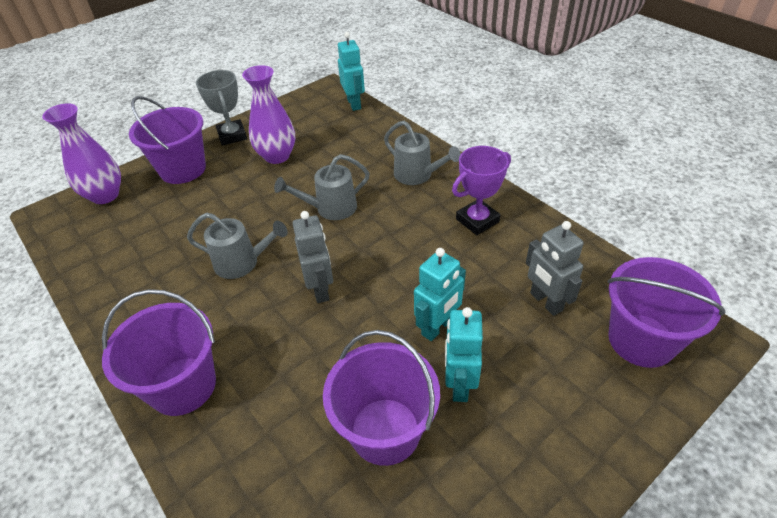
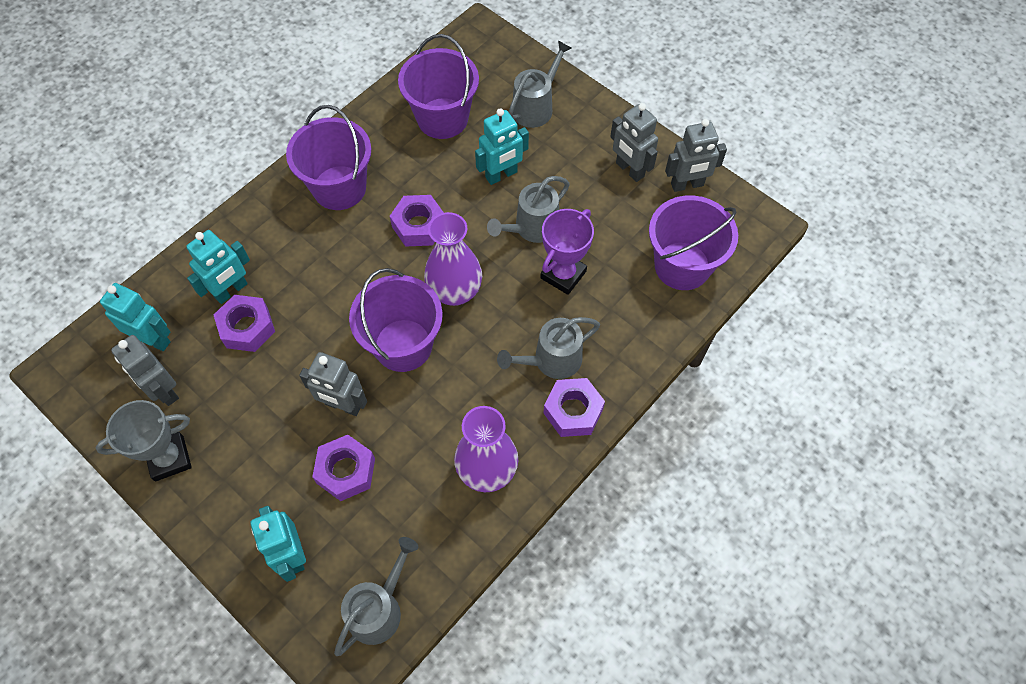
grey robot: [292,211,333,303] [526,221,584,316] = 2 -> [111,335,179,406] [299,352,367,416] [610,103,658,182] [665,119,727,192] = 4
grey watering can: [187,213,288,279] [274,154,370,220] [384,121,461,185] = 3 -> [334,537,418,656] [487,176,570,243] [497,317,600,379] [509,40,571,128] = 4
purple nut: none = 0 -> [214,295,275,352] [312,435,375,501] [390,195,444,247] [544,378,605,437] = 4
turquoise robot: [338,32,365,111] [414,248,466,341] [445,307,483,402] = 3 -> [100,283,171,351] [186,230,250,304] [251,506,306,582] [475,108,529,185] = 4

